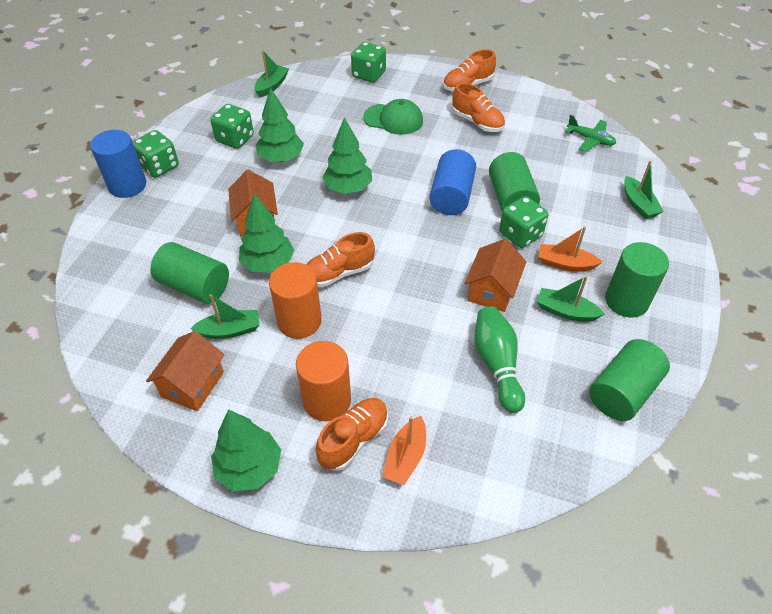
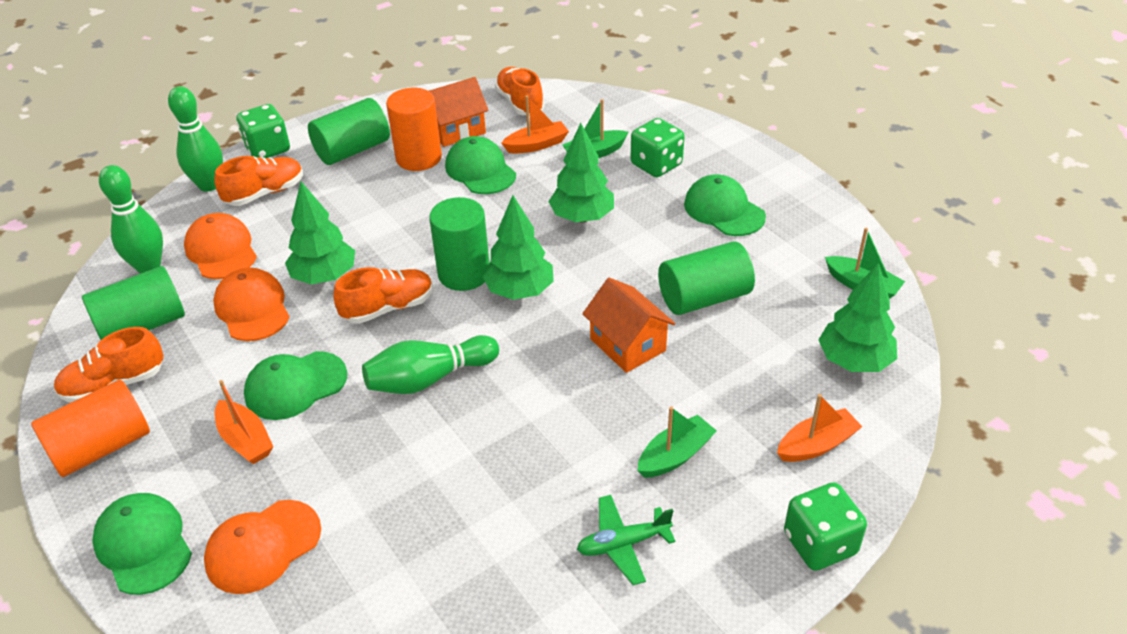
blue cylinder: [90,130,146,198] [429,149,476,215] = 2 -> none = 0
green boat: [190,294,259,339] [254,50,289,97] [537,276,604,322] [624,161,664,219] = 4 -> [562,99,628,158] [638,406,717,478] [825,228,905,299] = 3
green bowling pin: [474,306,525,413] = 1 -> [99,165,163,274] [168,86,223,191] [362,335,499,394] = 3
green cap: [363,99,423,135] = 1 -> [92,493,192,595] [244,351,347,420] [445,136,516,194] [684,174,766,236] = 4
green dice: [133,130,179,178] [210,104,254,149] [351,42,386,82] [499,196,548,248] = 4 -> [236,104,290,158] [630,118,684,177] [784,482,867,571] = 3
orange boat: [382,416,426,485] [539,226,602,271] = 2 -> [215,380,273,464] [501,95,569,153] [777,394,863,462] = 3
orange cap: none = 0 -> [184,213,257,279] [204,500,321,594] [213,268,290,341] = 3
orange house: [146,331,224,411] [228,170,278,237] [464,239,526,312] = 3 -> [429,77,489,147] [582,278,675,373] = 2

